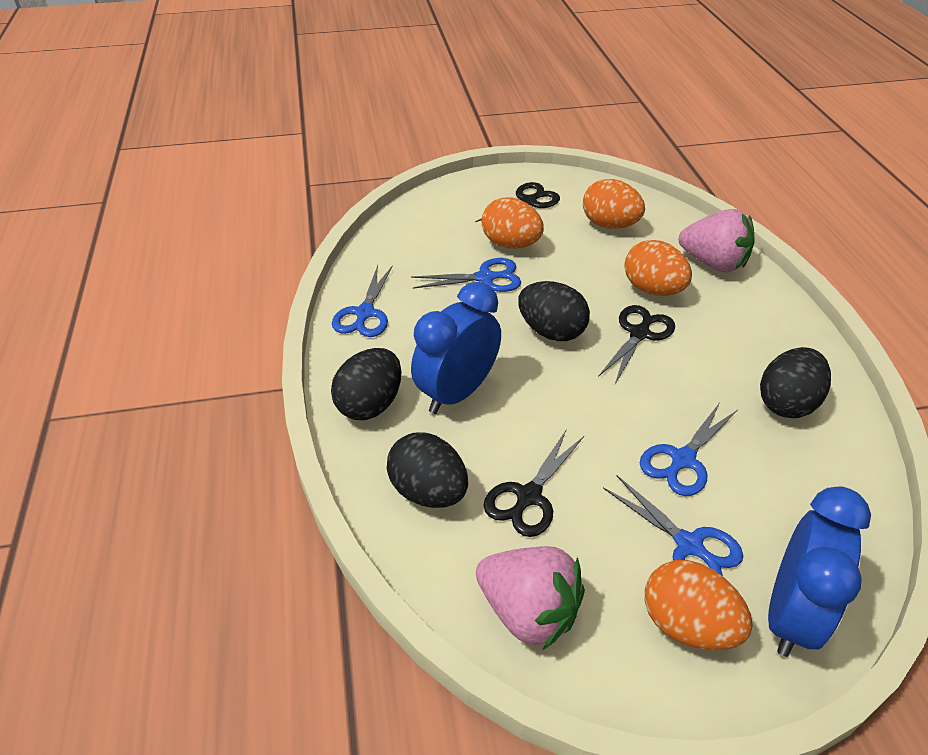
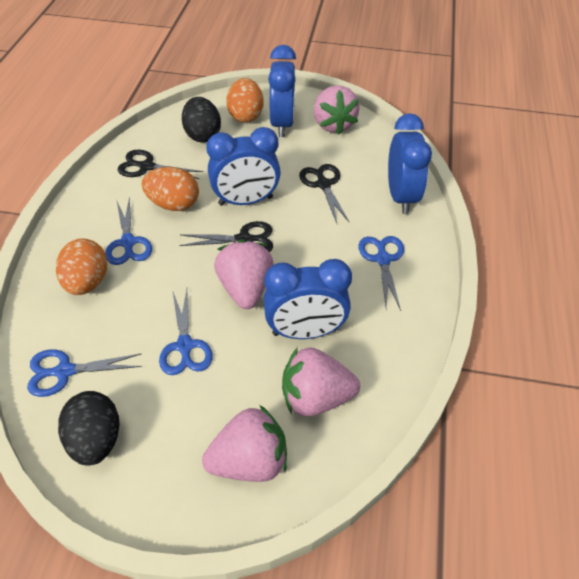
black egg: [331,348,402,420] [387,432,468,508] [518,281,590,341] [760,347,831,418] = 4 -> [58,391,119,465] [182,97,221,142] = 2
blue clock: [411,282,501,414] [768,486,871,657] = 2 -> [206,127,281,206] [263,259,352,339] [268,45,296,137] [388,113,432,214] = 4
orange egg: [482,197,544,249] [583,179,645,229] [624,240,692,296] [645,560,753,650] = 4 -> [56,239,107,295] [141,167,199,211] [226,78,263,123] = 3
pink strawberry: [476,546,585,650] [679,209,754,272] = 2 -> [202,405,287,482] [214,239,273,309] [282,347,360,416] [314,85,360,134] = 4

